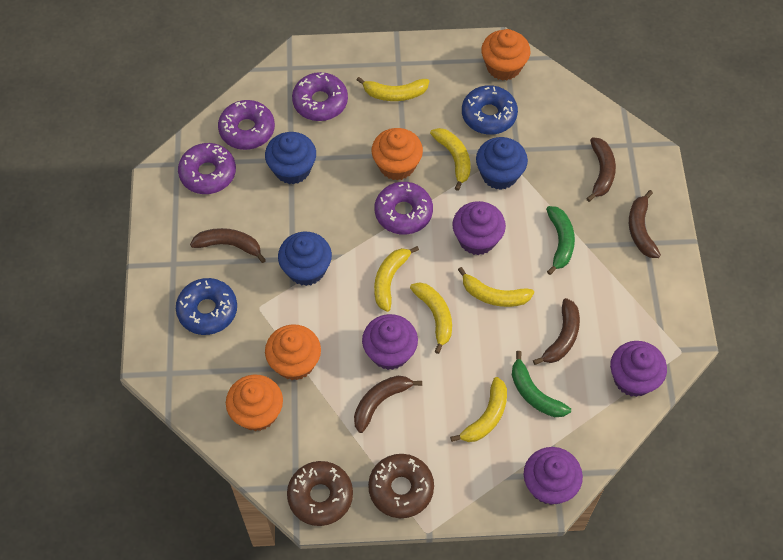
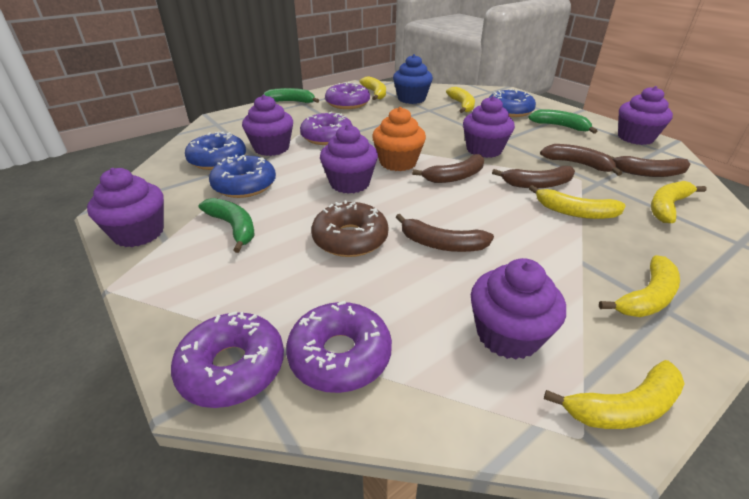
blue cupcake: [265,132,316,184] [278,232,332,286] [476,137,528,190] = 3 -> [393,54,433,104] = 1
blue donut: [176,278,237,335] [462,85,518,134] = 2 -> [185,132,246,170] [209,155,276,198] [489,89,536,117] = 3
brown donut: [287,461,353,526] [368,454,434,518] = 2 -> [311,200,388,257] = 1
green banana: [512,351,571,417] [546,206,575,275] = 2 -> [199,198,254,253] [263,88,319,103] [528,109,597,134] = 3
orange cupcake: [226,375,283,431] [265,324,321,380] [372,128,423,181] [481,29,530,81] = 4 -> [372,107,426,171] = 1
purple cupcake: [362,314,418,370] [452,201,506,255] [524,447,583,505] [610,341,667,397] = 4 -> [87,168,164,247] [242,95,293,156] [320,125,378,194] [463,96,515,158] [471,258,566,360] [618,86,673,145] = 6

